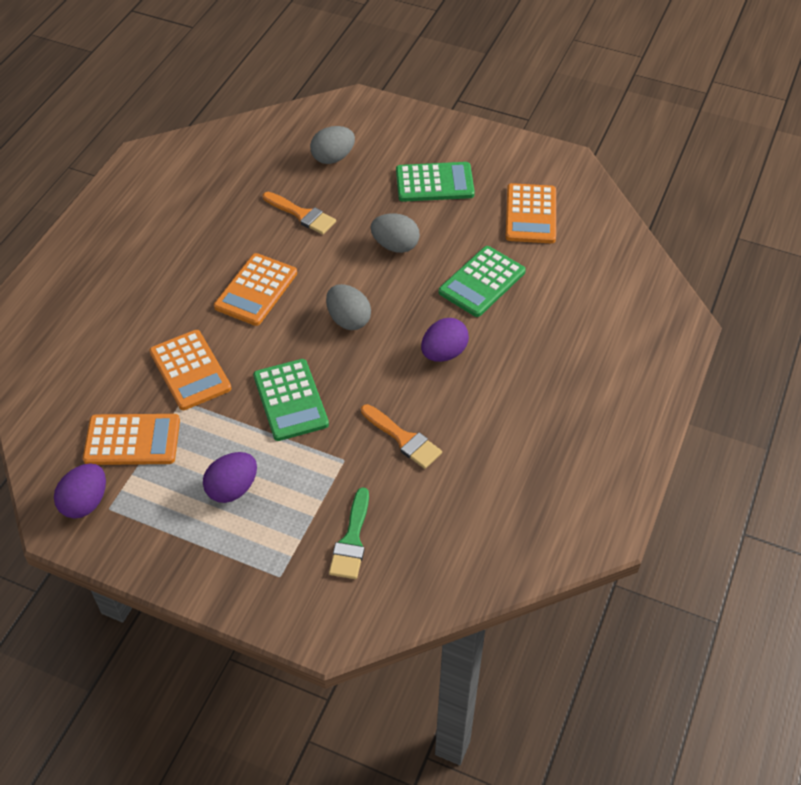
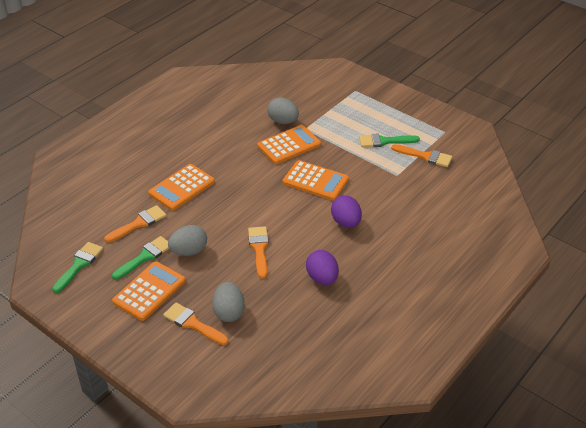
green brush: [329,487,369,579] = 1 -> [52,242,103,293] [112,236,169,280] [359,134,420,147] = 3
green calculator: [253,359,329,441] [396,162,475,202] [439,246,526,317] = 3 -> none = 0
orange brush: [263,192,336,235] [361,404,442,469] = 2 -> [104,205,166,243] [163,302,228,345] [248,226,269,279] [391,144,452,167] = 4
purple egg: [54,463,106,519] [203,452,257,503] [421,318,469,362] = 3 -> [306,250,339,285] [331,195,362,228] = 2

